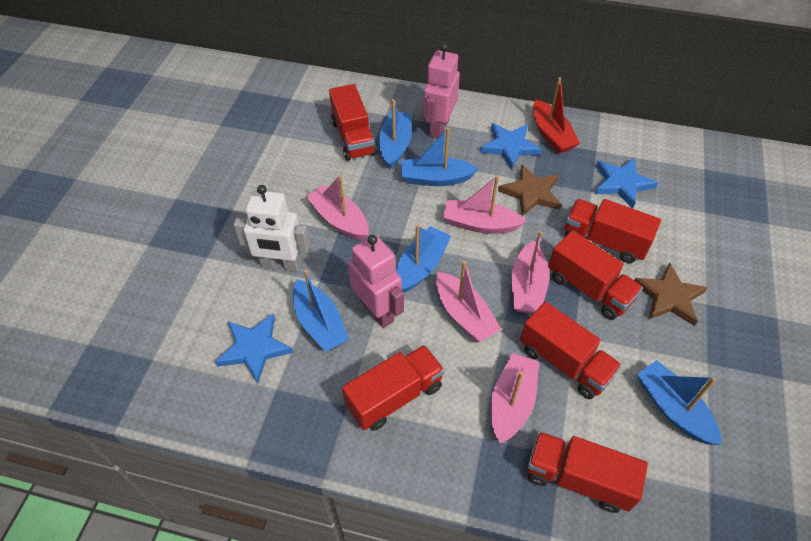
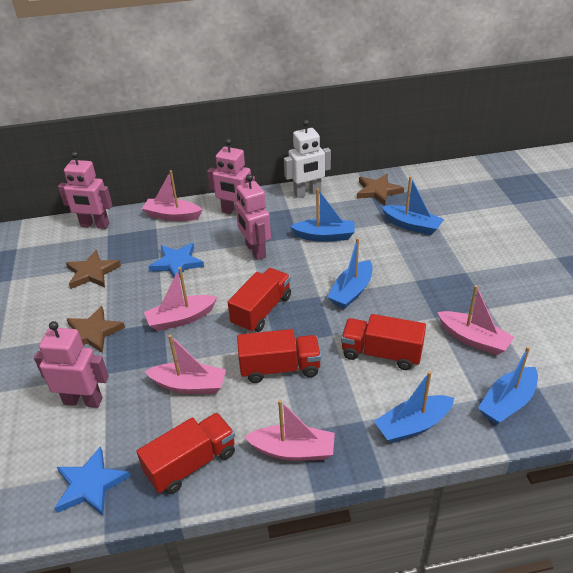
blue star: [215,313,293,383] [480,123,542,169] [595,157,658,208] = 3 -> [55,446,130,516] [148,243,204,278] = 2
brown star: [498,165,561,216] [634,262,708,326] = 2 -> [66,249,121,289] [67,306,125,353] [357,174,404,205] = 3
pink robot: [348,235,404,328] [423,43,460,138] = 2 -> [34,321,109,408] [58,151,112,229] [207,139,255,214] [235,174,271,260] = 4
red boat: [533,77,580,154] = 1 -> none = 0
red truck: [329,84,377,161] [342,345,445,431] [520,302,622,399] [527,432,648,513] [548,230,643,320] [565,199,661,263] = 6 -> [137,413,235,494] [228,268,291,333] [237,329,321,383] [341,314,426,370] = 4

